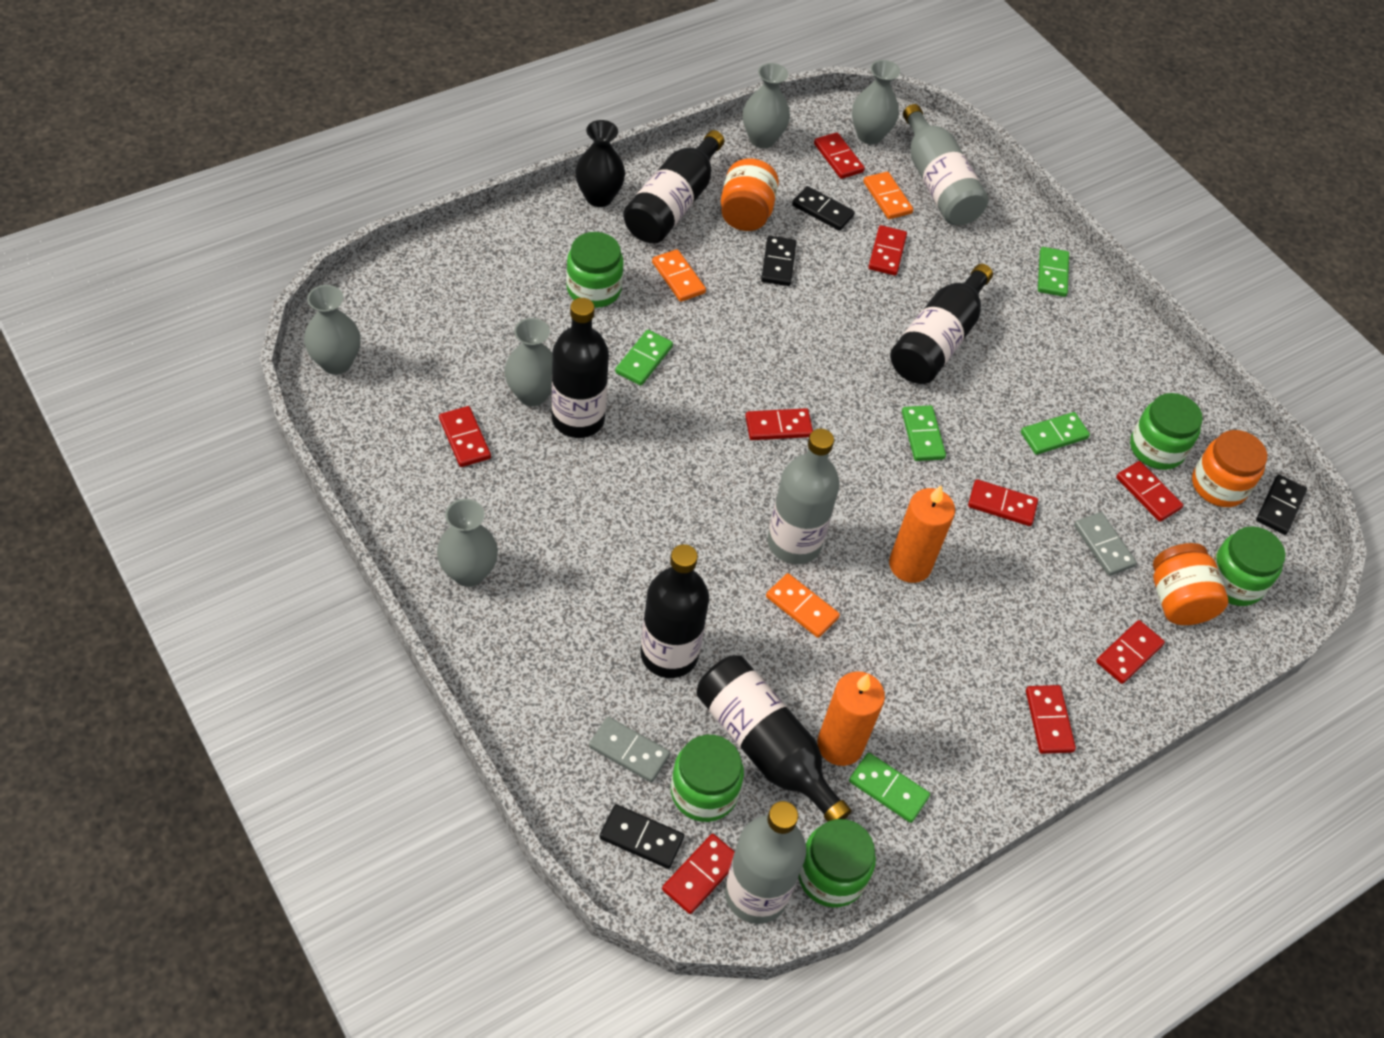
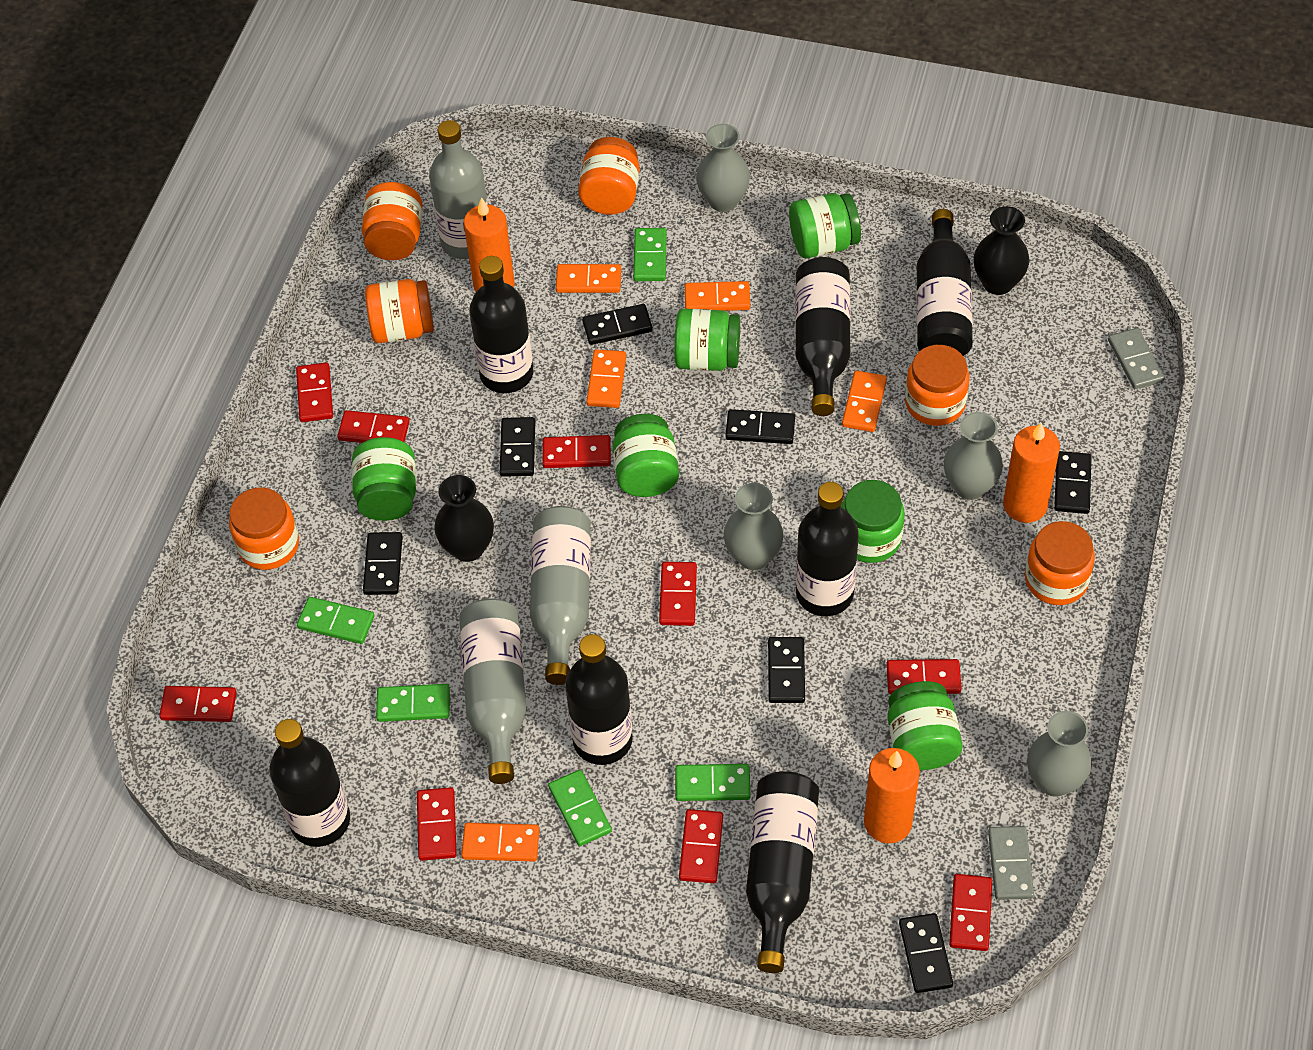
black bottle: [551,298,609,438] [623,130,724,244] [640,544,709,678] [696,655,851,822] [890,264,993,384] = 5 -> [269,719,350,847] [469,256,533,393] [565,634,633,765] [746,771,819,973] [795,257,851,416] [796,482,859,616] [916,209,973,356] = 7
black domino: [600,804,684,869] [761,236,796,286] [792,186,855,231] [1256,475,1307,535] = 4 -> [363,532,403,595] [500,417,535,477] [582,304,653,345] [725,409,795,444] [768,637,805,703] [899,913,953,993] [1054,451,1092,514] = 7
black vase: [575,120,625,207] = 1 -> [434,475,494,562] [974,206,1029,295] = 2
green jar: [566,232,624,308] [671,735,744,822] [798,819,876,907] [1130,393,1203,470] [1213,526,1286,606] = 5 -> [352,437,416,521] [612,414,679,497] [674,309,740,371] [789,193,861,258] [841,480,905,563] [888,681,963,770] = 6
grey vase: [304,285,361,375] [437,499,498,587] [504,318,552,406] [743,63,790,148] [852,60,900,144] = 5 -> [696,124,750,212] [724,483,784,570] [944,412,1003,500] [1027,711,1092,797] = 4
orange candle: [817,671,885,766] [889,485,955,583] = 2 -> [464,197,515,292] [864,748,920,843] [1003,423,1060,523] = 3
orange domino: [652,249,706,302] [766,573,840,638] [863,172,913,219] = 3 -> [461,823,540,861] [556,264,621,293] [586,350,626,408] [685,281,750,311] [842,371,887,432] = 5
orange jar: [721,158,779,231] [1153,543,1228,625] [1192,430,1267,507] = 3 -> [229,487,299,570] [362,182,423,260] [365,279,434,343] [578,137,639,215] [905,345,970,426] [1025,521,1095,605] = 6

